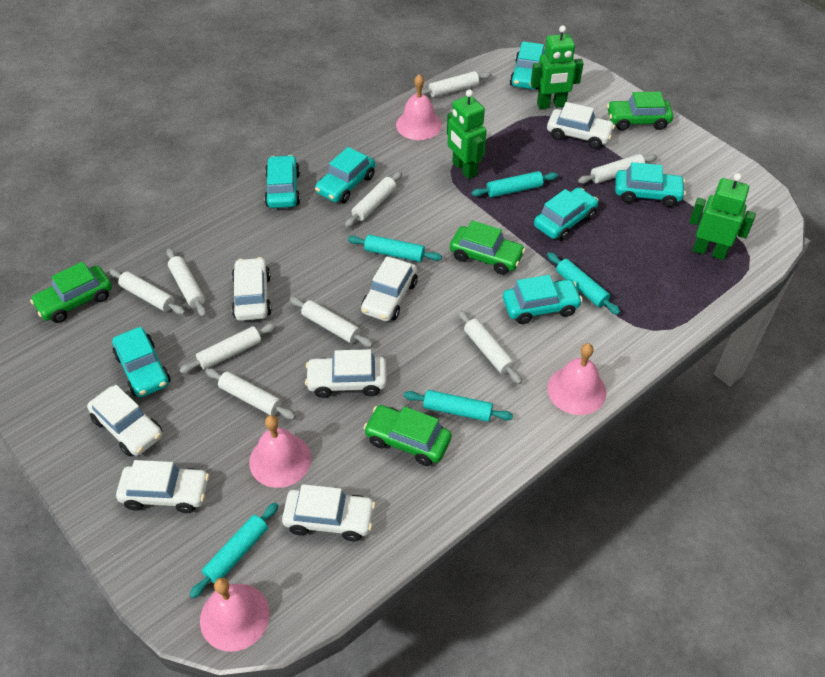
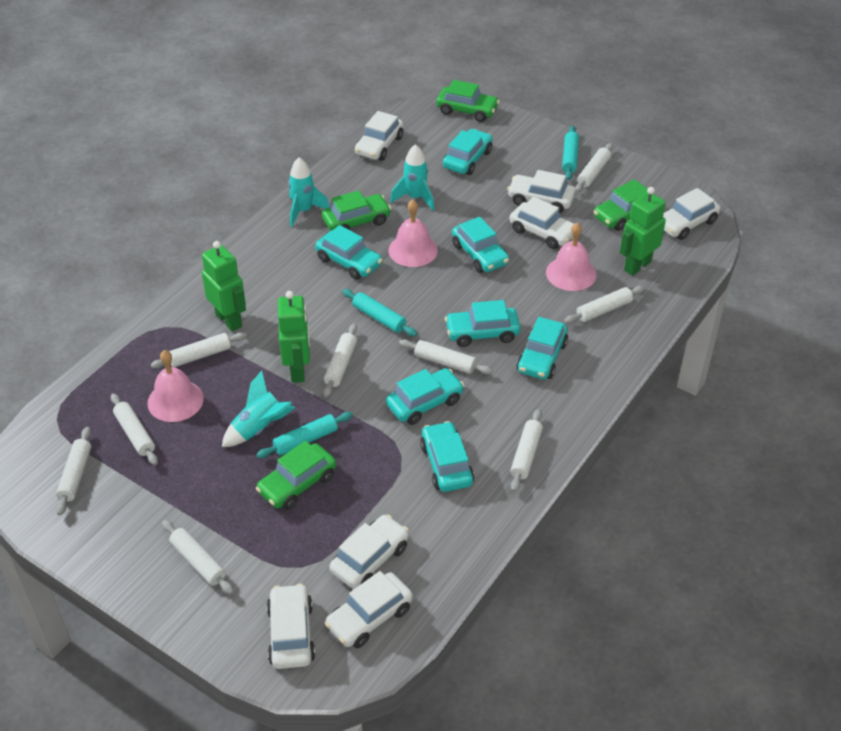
pink bell: [200,578,270,652] [249,415,311,488] [396,74,442,140] [548,343,606,415] = 4 -> [147,350,204,422] [388,200,438,267] [546,223,597,291] = 3
turquoise rocket: none = 0 -> [222,370,295,447] [288,157,330,227] [390,144,434,210] = 3
turquoise rolling pin: [190,502,279,598] [348,235,442,262] [404,390,513,422] [471,171,558,197] [547,252,620,315] = 5 -> [256,412,353,458] [342,289,417,336] [562,126,579,180] = 3

